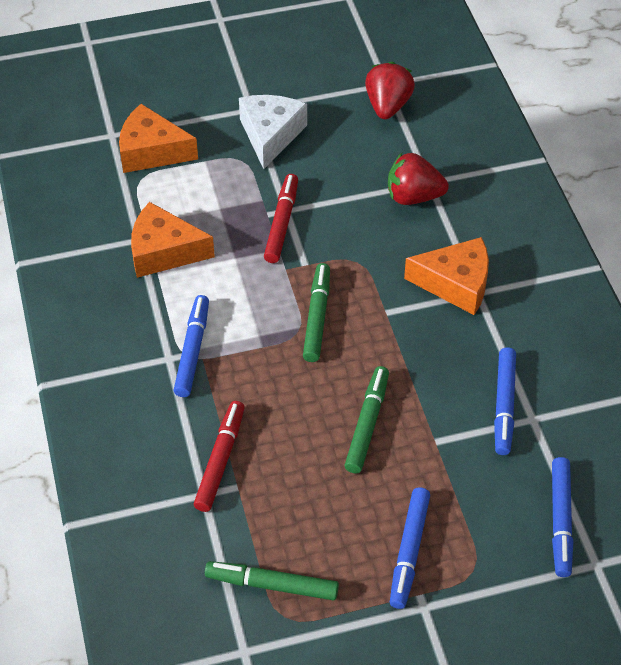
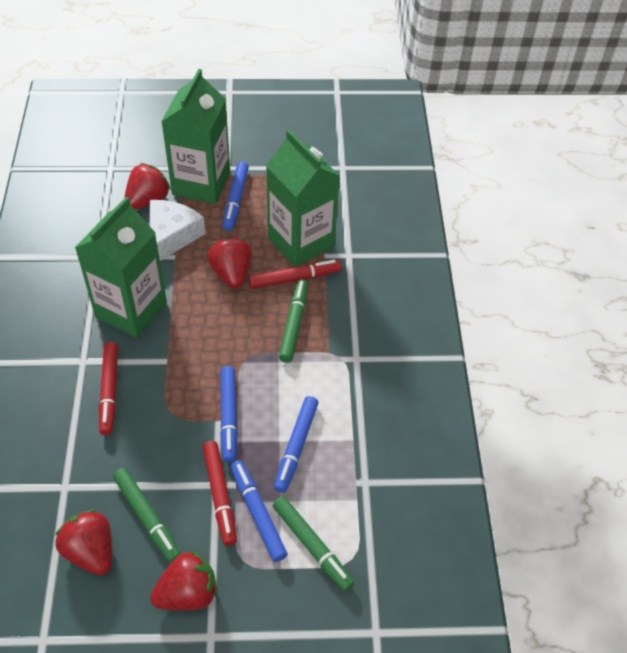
green carton: none = 0 -> [75,197,167,338] [161,69,230,204] [266,130,340,267] = 3
orange cheese: [119,104,198,173] [131,202,215,278] [404,237,489,315] = 3 -> none = 0
red marker: [194,401,245,512] [264,174,298,263] = 2 -> [99,342,118,435] [203,441,237,546] [249,260,342,289] = 3
red strawberry: [365,62,415,119] [388,153,449,205] = 2 -> [55,509,112,575] [125,163,171,209] [150,550,217,610] [207,236,252,289] = 4

